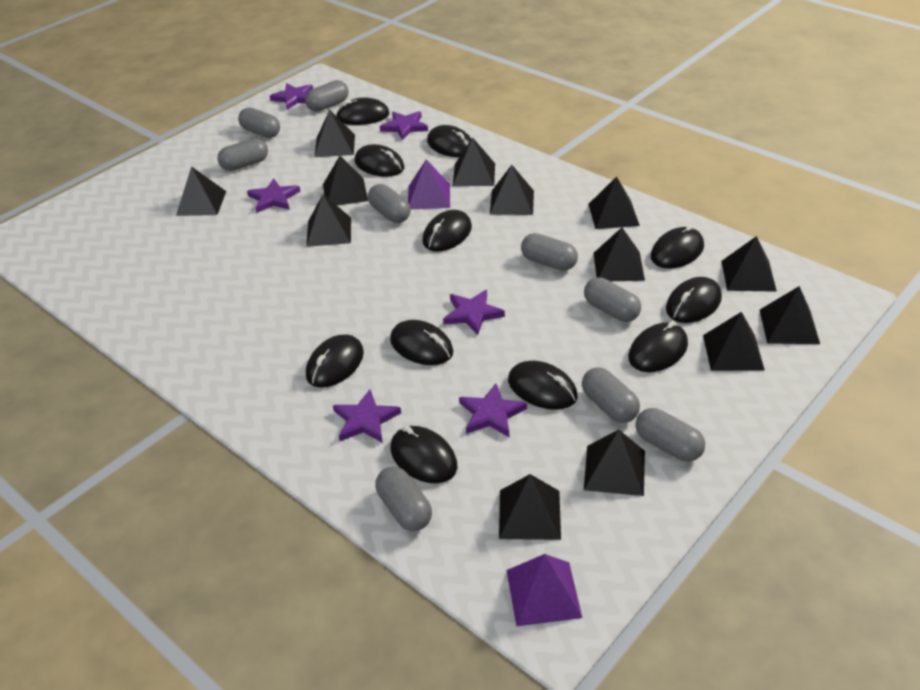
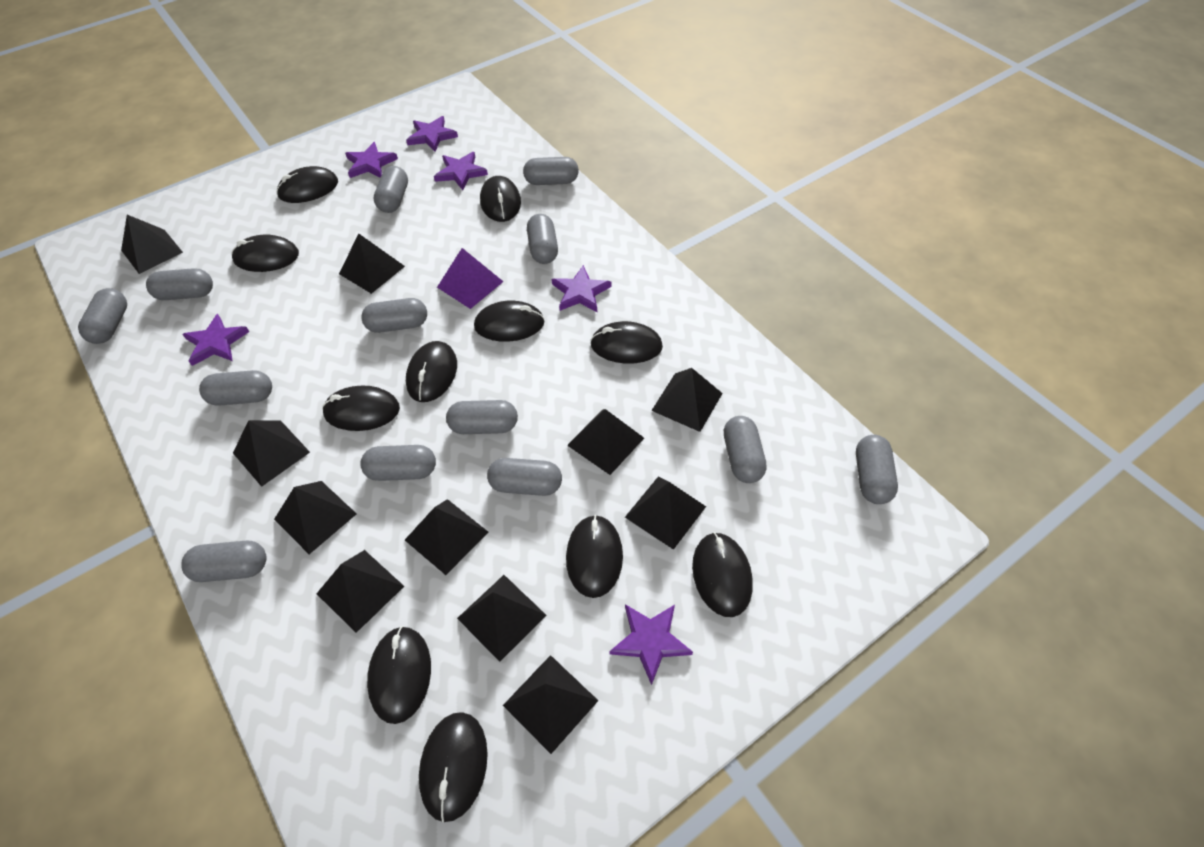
black pyramid: [176,166,226,216] [306,194,351,247] [314,110,355,157] [323,156,368,206] [453,138,495,186] [490,165,534,215] [499,474,561,540] [584,430,645,496] [588,176,640,229] [593,228,645,281] [703,312,765,371] [721,236,777,292] [760,286,820,344] = 13 -> [121,215,183,274] [233,421,310,487] [274,481,357,554] [316,550,404,633] [339,233,405,294] [405,499,488,575] [457,575,547,662] [503,655,598,754] [567,409,644,475] [625,476,706,550] [651,368,723,432] = 11
grey capsule: [218,138,268,171] [238,107,280,138] [305,80,349,112] [368,184,411,223] [375,466,432,531] [521,233,578,271] [582,367,640,423] [584,277,641,322] [635,408,705,462] = 9 -> [78,288,127,344] [146,268,213,300] [181,541,266,582] [199,370,272,406] [360,445,436,481] [361,298,427,333] [374,166,408,213] [446,400,518,434] [487,458,562,496] [523,157,579,185] [527,214,558,264] [724,416,767,483] [856,435,898,504] = 13
purple pyramid: [408,159,450,209] [506,554,582,626] = 2 -> [437,248,504,309] = 1

